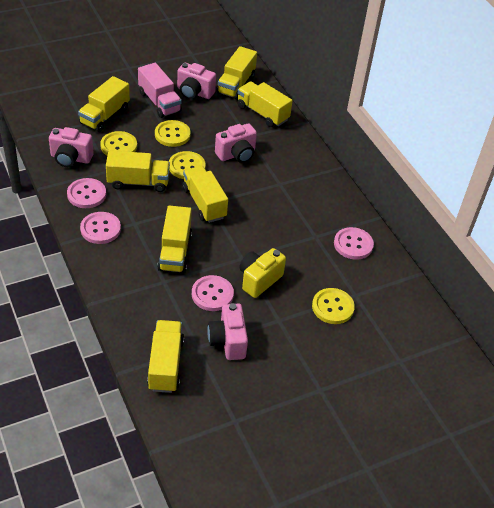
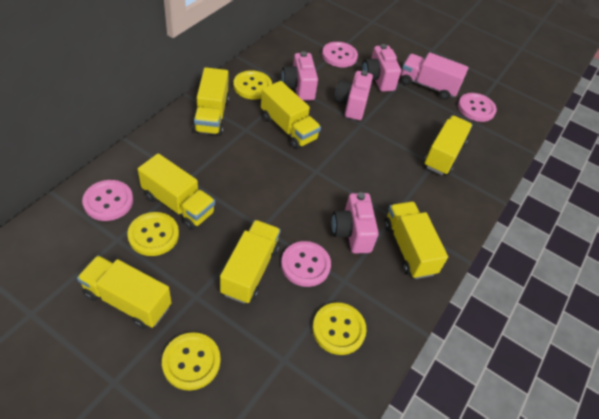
yellow camera: [239,248,286,298] = 1 -> none = 0

